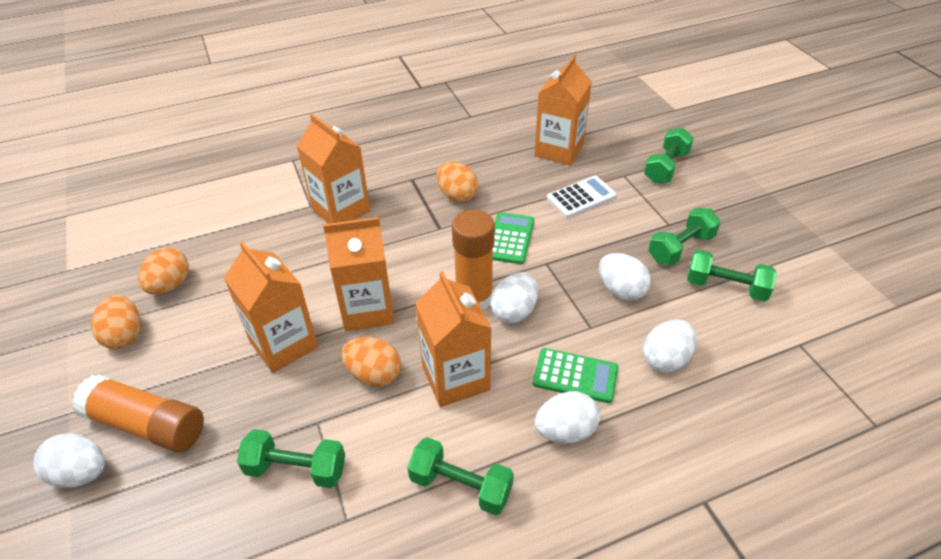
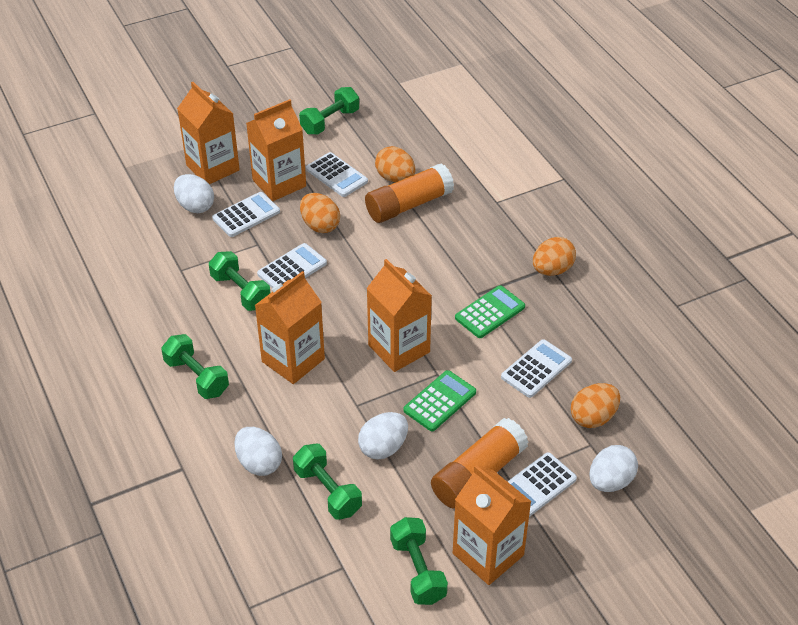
white calculator: [547,176,617,218] = 1 -> [212,192,280,237] [257,243,327,288] [306,152,368,197] [501,339,572,398] [507,452,577,517] = 5
white egg: [33,434,105,488] [491,272,538,323] [535,391,600,443] [599,253,651,301] [643,320,696,373] = 5 -> [174,174,214,213] [234,427,282,476] [358,412,408,460] [589,445,638,492] = 4

